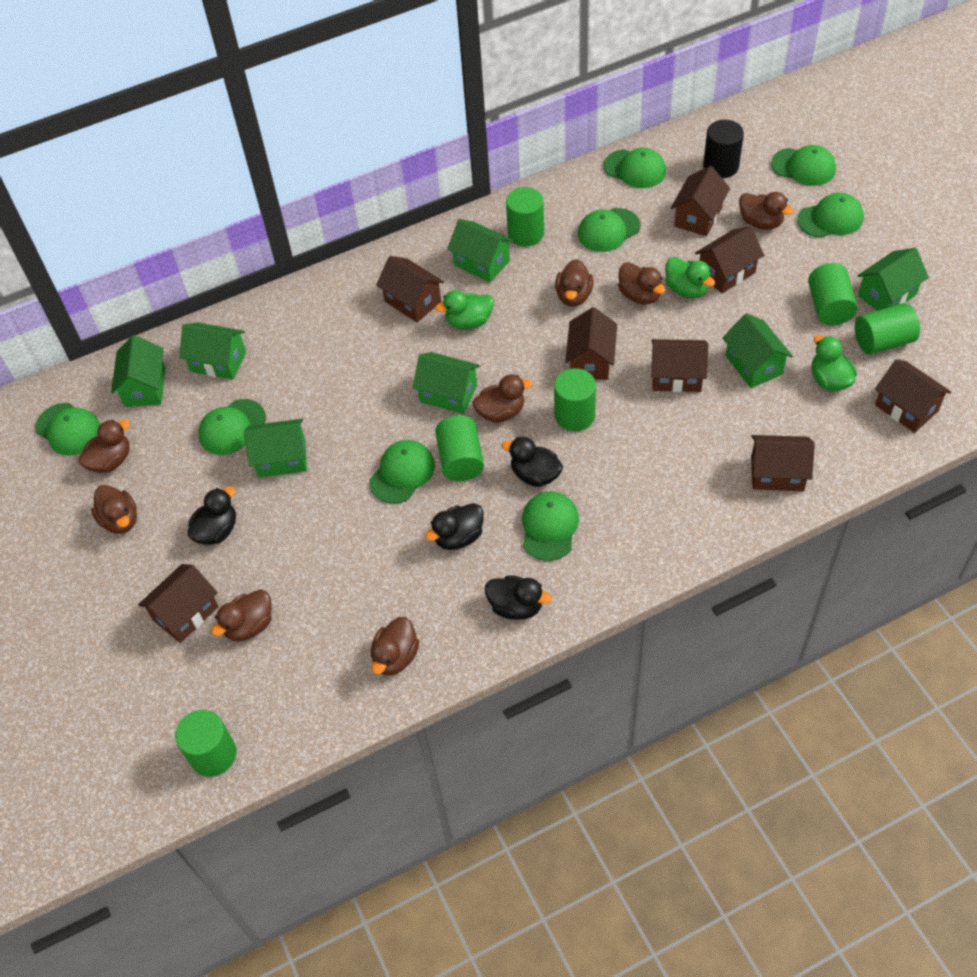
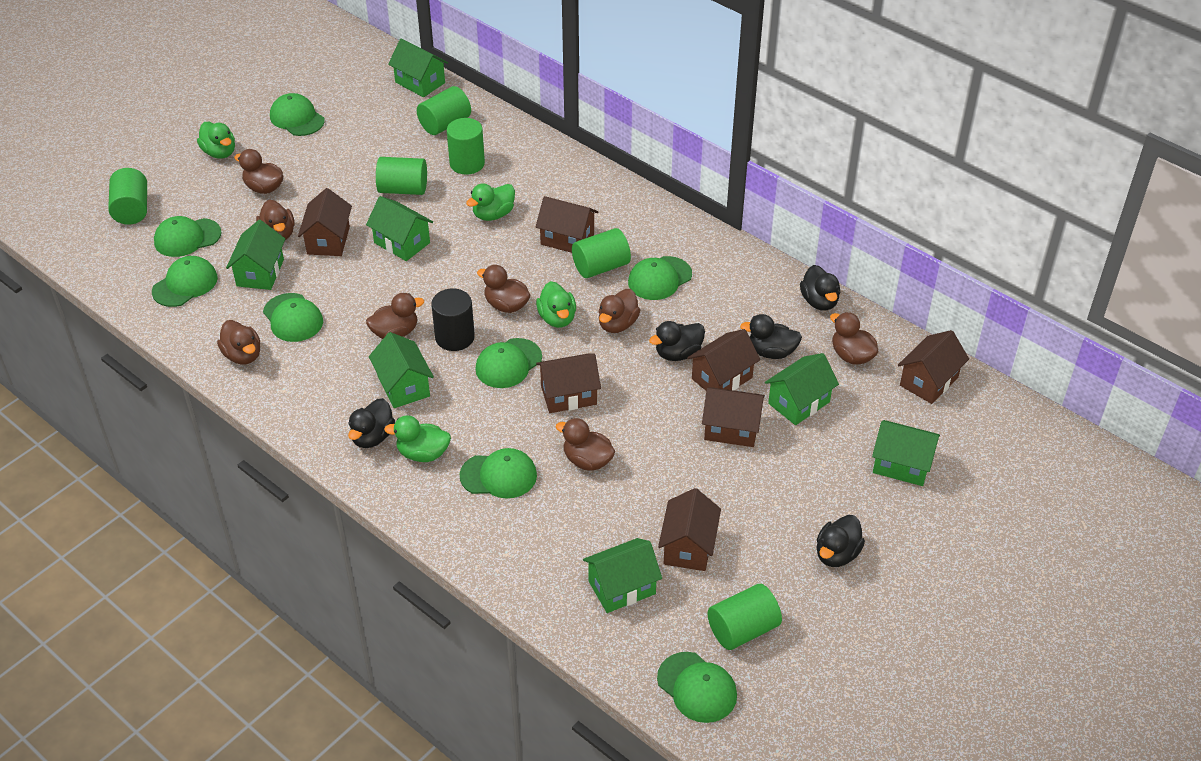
black duck: [187,486,236,545] [425,503,484,550] [485,575,552,620] [502,437,563,487] = 4 -> [348,398,395,448] [649,321,705,361] [740,314,802,359] [800,265,840,311] [816,515,865,567] = 5
brown house: [138,564,219,643] [376,256,444,323] [565,307,617,380] [651,339,708,392] [671,166,730,236] [695,226,764,293] [751,435,815,491] [875,359,951,433] = 8 -> [298,188,352,256] [536,196,598,253] [536,353,601,413] [658,488,721,571] [687,329,760,391] [702,387,765,447] [898,330,969,404] = 7
green duck: [435,290,494,329] [665,257,715,298] [812,335,857,391] = 3 -> [197,122,235,159] [384,415,451,462] [466,183,515,221] [536,281,576,328] = 4

